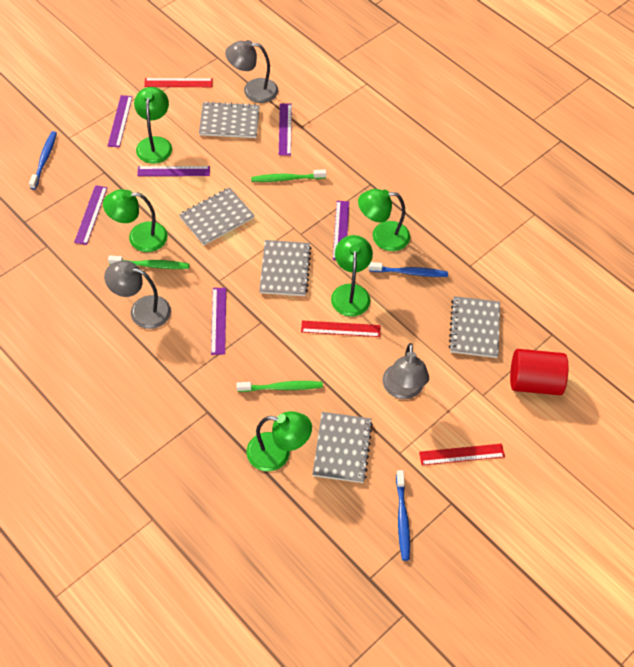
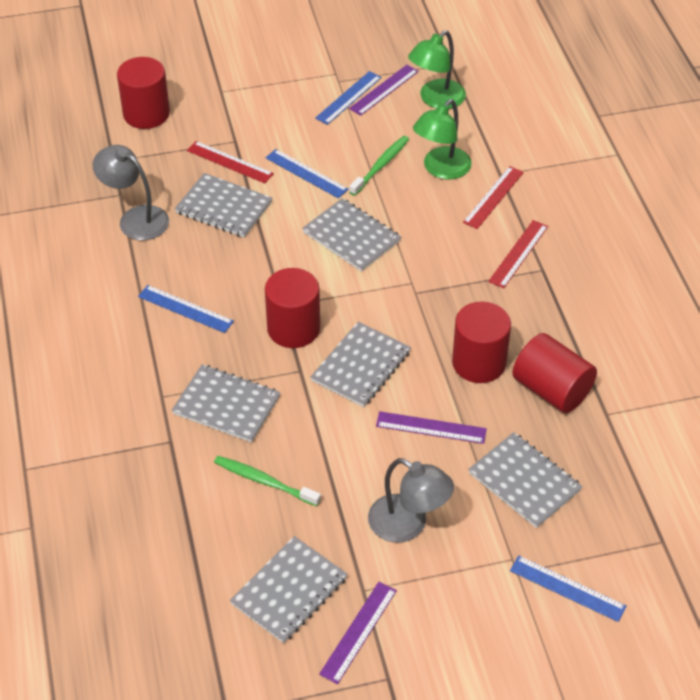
blue ruler: none = 0 -> [138,285,234,333] [266,149,349,198] [315,71,382,125] [510,556,627,622] = 4
blue toothbrush: [29,131,57,190] [368,262,448,277] [396,470,410,561] = 3 -> none = 0
green lamp: [103,189,168,252] [134,87,172,164] [246,411,312,471] [331,235,373,317] [358,189,410,251] = 5 -> [408,30,466,109] [413,99,472,179] = 2
green toothbrush: [108,256,190,269] [236,381,323,392] [251,169,327,182] = 3 -> [214,456,321,506] [349,136,409,196] = 2
grey lamp: [104,260,171,329] [225,40,278,103] [383,343,429,399] = 3 -> [93,145,169,241] [368,458,454,543] = 2
grey notebook: [179,187,255,245] [199,101,260,138] [259,240,311,296] [312,412,373,483] [449,296,500,358] = 5 -> [172,364,281,443] [175,173,272,238] [230,536,348,643] [302,198,401,272] [311,321,411,407] [468,432,583,528] = 6
purple ruler: [74,185,107,245] [108,95,133,148] [137,166,210,176] [211,288,226,355] [279,103,292,156] [333,201,349,260] = 6 -> [319,582,397,684] [349,65,419,116] [376,411,487,444] = 3
red cylinder: [510,349,568,395] = 1 -> [117,57,170,129] [265,268,320,348] [452,302,511,383] [513,333,597,413] = 4

